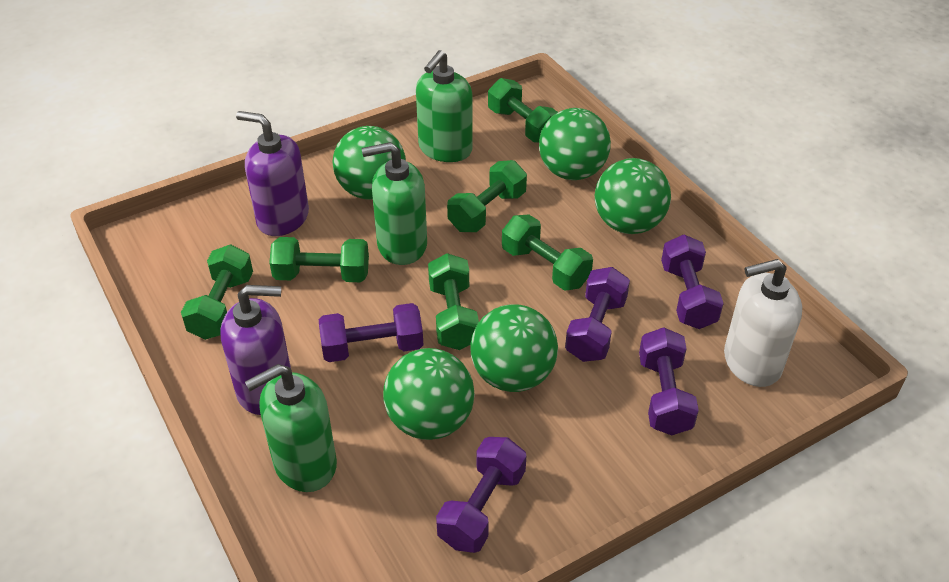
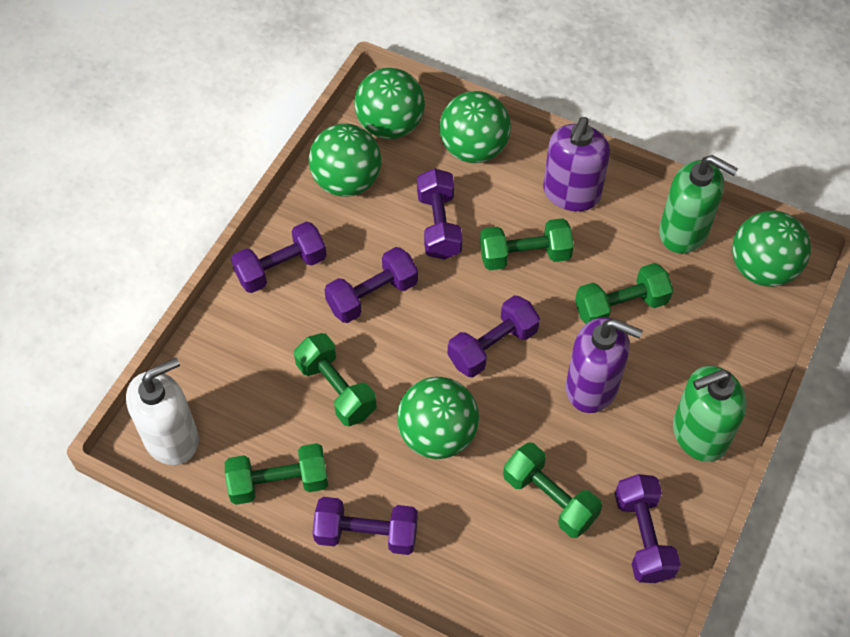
green dumbbell: [181,245,253,340] [269,237,369,282] [428,253,479,350] [447,160,527,232] [488,78,558,143] [502,215,593,291] = 6 -> [225,443,328,505] [294,333,376,426] [480,218,574,270] [503,443,602,538] [575,263,673,324] = 5
green soap dispenser: [245,364,337,492] [362,142,427,265] [416,50,473,162] = 3 -> [659,155,738,254] [673,366,747,462] = 2
purple dumbbell: [319,303,423,362] [436,437,526,553] [565,267,630,362] [639,327,699,435] [661,234,724,329] = 5 -> [231,222,327,293] [313,497,418,555] [324,247,418,323] [417,168,463,260] [448,295,540,377] [615,474,681,583] = 6

